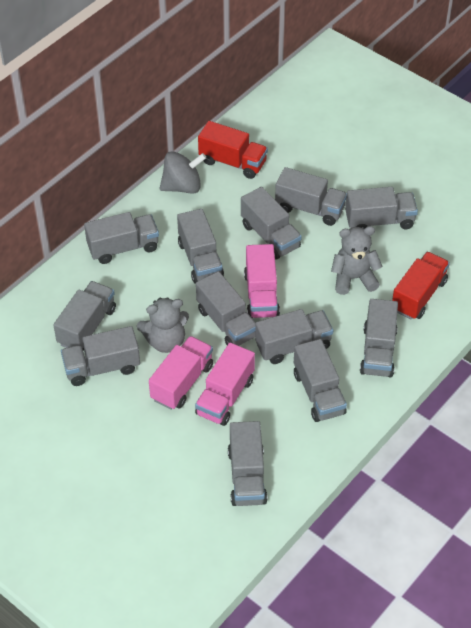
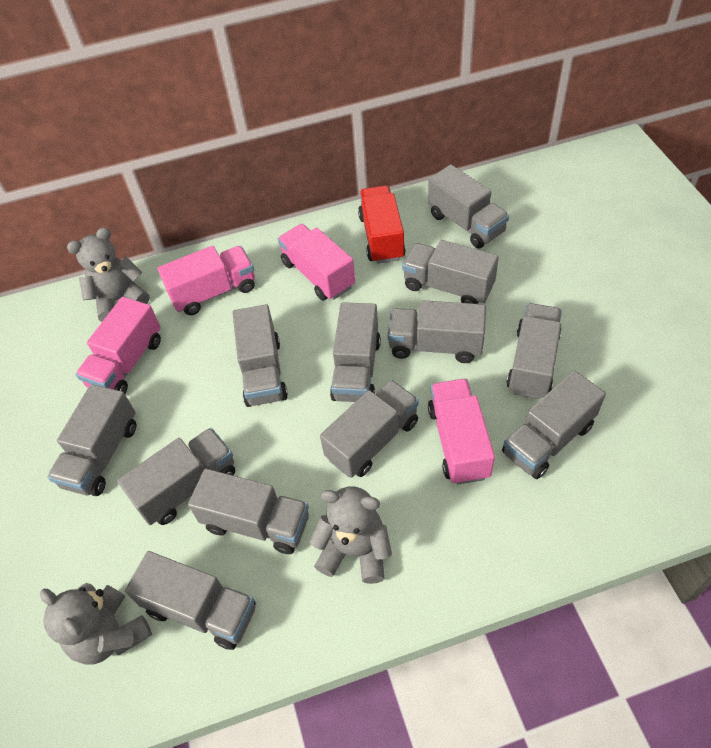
grey spinning top: [159,151,206,194] = 1 -> none = 0
grey teddy bear: [137,298,189,353] [331,226,383,295] = 2 -> [40,583,152,664] [67,227,150,322] [310,487,392,584] = 3
pink truck: [149,336,213,410] [195,343,255,426] [244,244,280,318] = 3 -> [76,297,161,394] [157,246,255,315] [278,224,355,301] [428,379,495,485] = 4
red truck: [198,121,268,179] [392,252,450,320] = 2 -> [358,185,406,264] = 1

